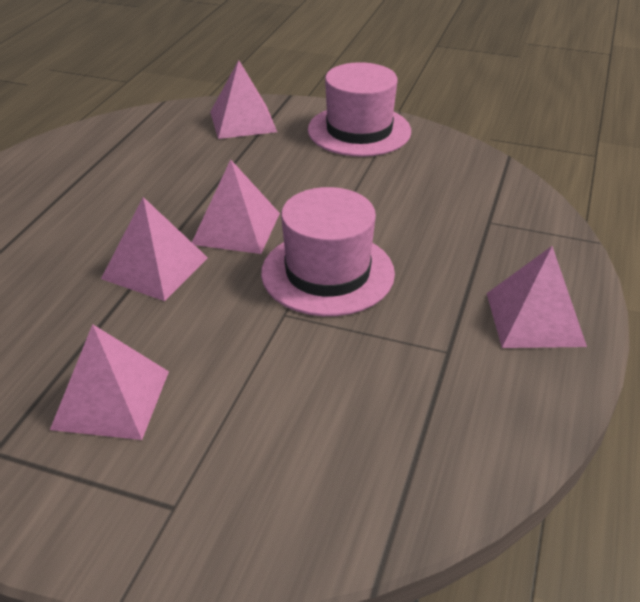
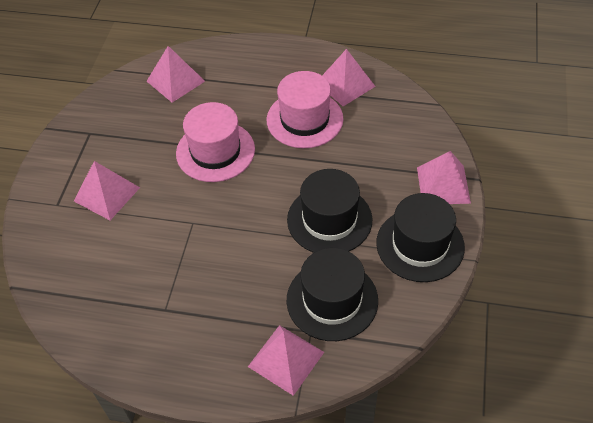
black hat: none = 0 -> [287,169,373,253] [287,248,378,341] [376,193,465,282] = 3

